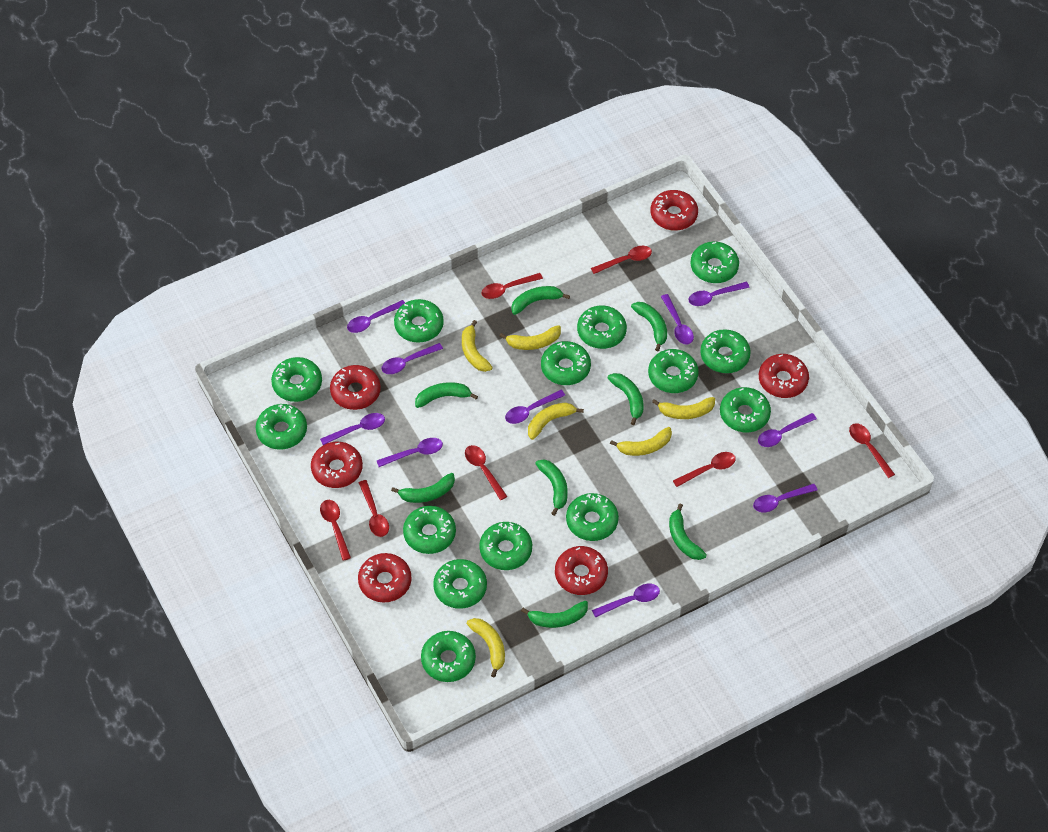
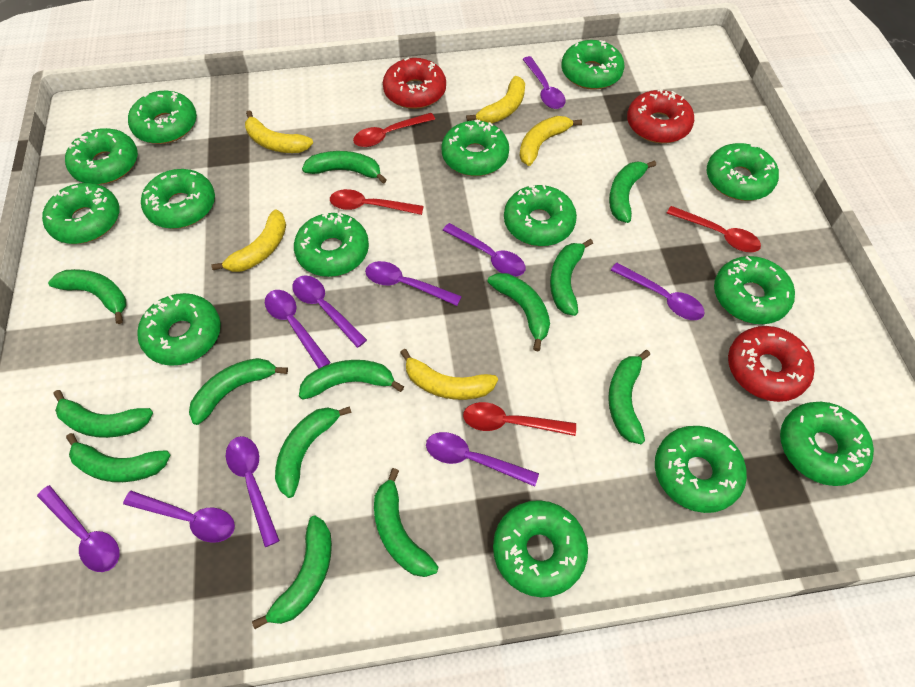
green banana: [391,473,455,503] [415,382,478,408] [511,286,570,315] [521,601,588,628] [535,459,568,516] [608,373,643,425] [631,302,667,351] [669,504,707,560] = 8 -> [48,269,126,324] [54,390,153,438] [66,433,170,482] [189,358,288,425] [252,516,332,629] [275,406,352,498] [299,360,404,400] [302,151,387,184] [374,468,438,577] [488,273,550,351] [550,239,593,316] [608,350,650,444] [609,160,656,223] = 13
red donut: [311,442,363,488] [330,365,381,410] [358,553,412,603] [555,546,608,595] [651,190,698,231] [759,354,809,398] = 6 -> [383,57,446,109] [627,89,694,143] [728,326,815,402] = 3
red spoon: [320,500,351,561] [359,480,389,537] [465,445,508,500] [481,273,543,299] [591,246,652,274] [673,452,736,487] [849,423,895,478] = 7 -> [330,189,424,215] [353,113,435,147] [463,402,576,436] [667,206,761,252] = 4
yellow banana: [462,320,493,372] [467,618,505,677] [500,325,561,350] [528,402,584,440] [610,427,672,456] [652,397,715,419] = 6 -> [211,209,286,272] [245,110,313,153] [400,349,498,400] [466,76,525,124] [519,116,582,166] = 5

